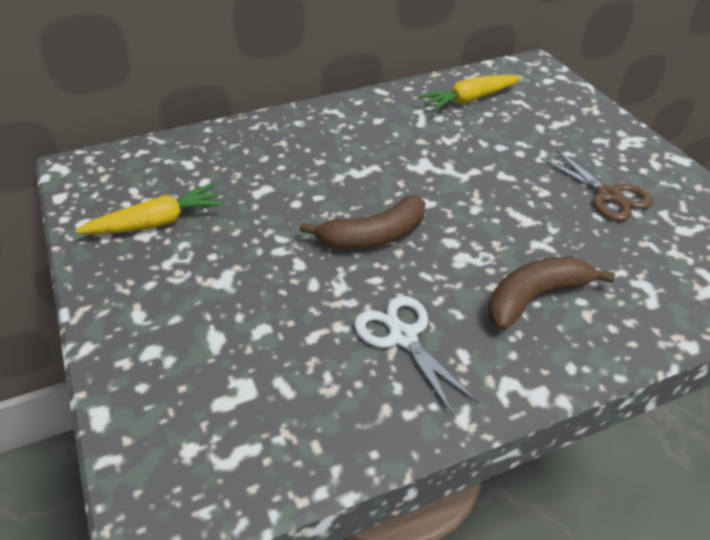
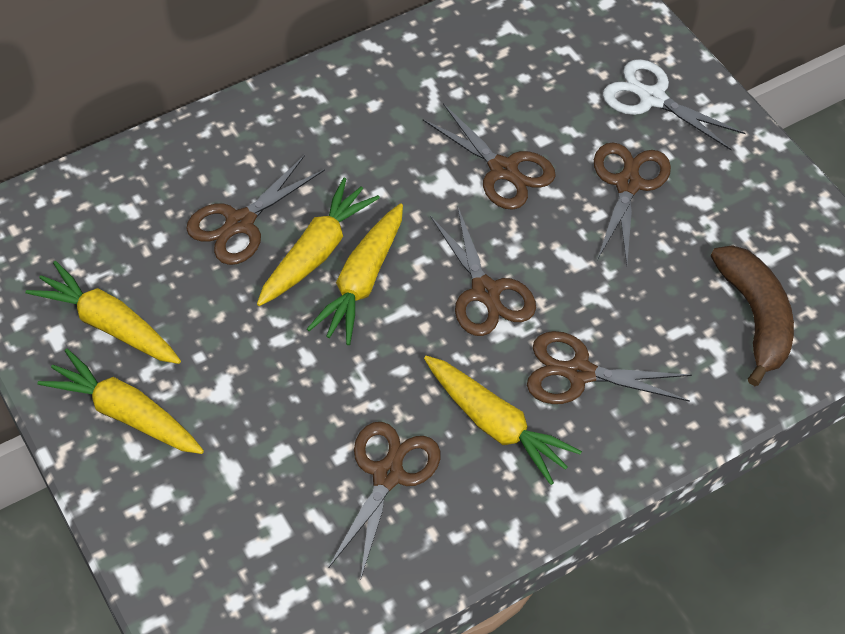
brown banana: [300,195,426,250] [488,256,615,330] = 2 -> [711,245,794,386] = 1
brown scissors: [541,150,653,221] = 1 -> [186,155,325,265] [328,422,440,581] [423,103,556,210] [430,205,536,336] [527,331,692,404] [594,142,671,264] = 6
yellow carrot: [75,184,224,234] [418,75,521,111] = 2 -> [25,261,181,364] [38,349,204,454] [257,178,380,306] [307,204,403,345] [424,356,582,485] = 5

